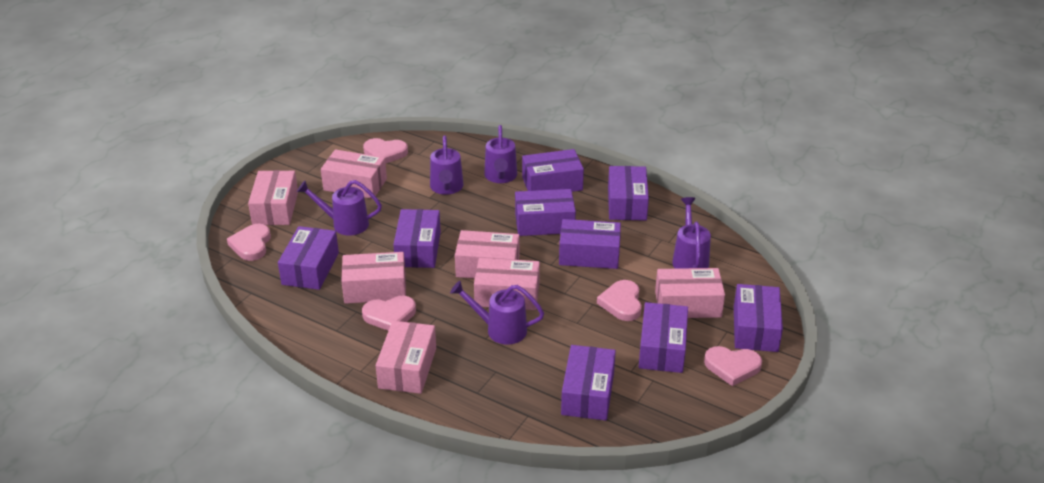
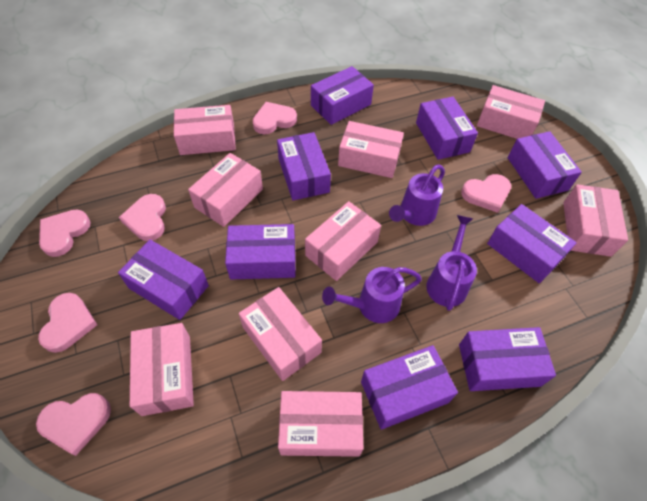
pink box: [248,170,298,225] [321,149,387,199] [341,252,406,304] [376,321,436,394] [455,230,519,278] [474,258,540,310] [655,268,725,318] = 7 -> [130,323,194,416] [174,105,236,155] [188,153,263,227] [239,287,322,381] [278,391,364,457] [305,201,381,281] [338,121,404,178] [477,85,545,139] [563,184,628,257] = 9
pink heart: [227,224,271,261] [362,296,416,331] [363,138,408,163] [597,280,642,321] [704,346,762,386] = 5 -> [36,393,111,456] [38,293,97,353] [39,210,90,257] [119,194,166,241] [252,102,297,134] [461,174,511,213] = 6
purple watering can: [297,180,382,236] [430,136,463,195] [450,281,544,345] [484,125,517,183] [672,197,711,269] = 5 -> [322,267,422,323] [389,164,445,226] [426,215,477,311] = 3

